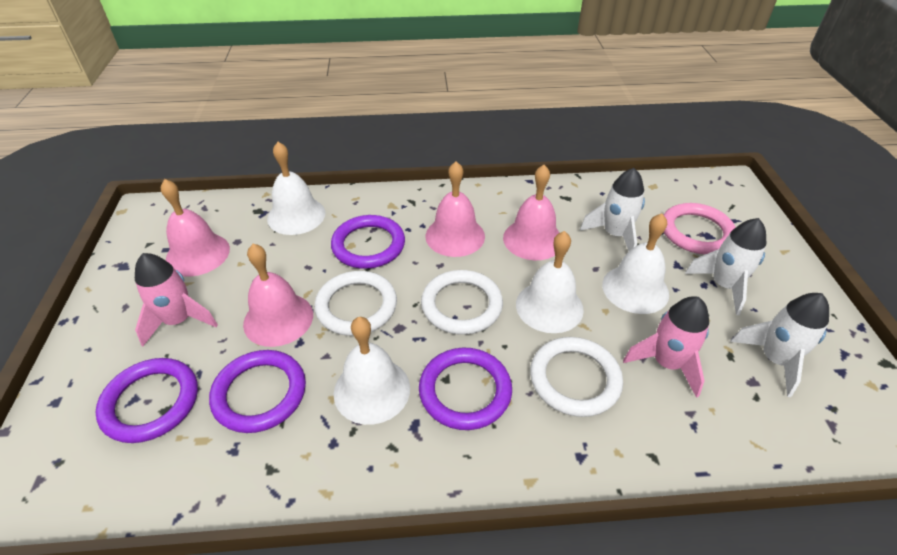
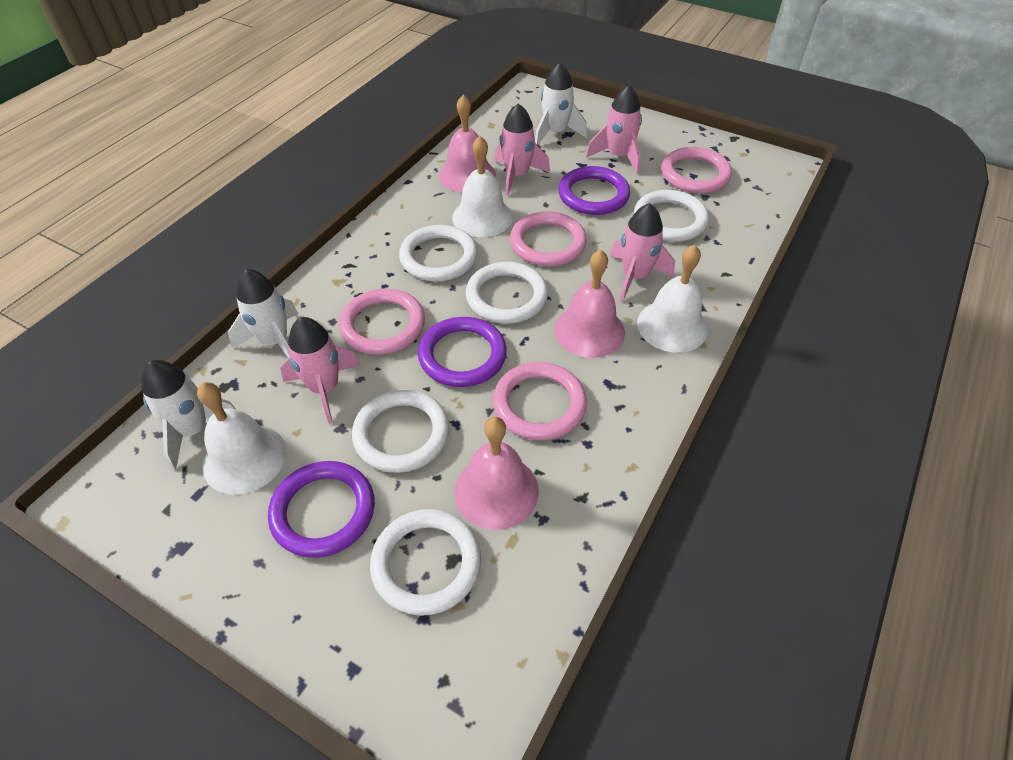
pink bell: [161,179,230,276] [243,244,313,347] [426,162,485,257] [503,165,560,260] = 4 -> [439,95,496,193] [455,417,539,530] [554,249,625,358] = 3
pink ring: [664,203,736,254] = 1 -> [339,289,425,355] [493,362,587,440] [510,211,587,266] [661,147,732,193] = 4
pink rocket: [135,253,218,346] [623,296,709,398] = 2 -> [280,317,361,424] [494,103,550,196] [586,85,642,174] [610,203,675,302] = 4
purple ring: [96,358,198,443] [209,350,306,433] [331,215,405,269] [419,348,512,430] = 4 -> [268,461,375,558] [418,317,507,387] [558,166,630,215] = 3
white bell: [267,142,325,235] [333,317,410,425] [516,231,584,333] [602,214,669,314] = 4 -> [197,382,286,495] [452,136,513,237] [637,244,708,353] = 3
white ring: [314,271,397,336] [421,270,503,335] [530,337,623,417] = 3 -> [352,389,449,473] [370,509,481,616] [399,225,478,282] [466,262,548,324] [634,190,709,242] = 5

